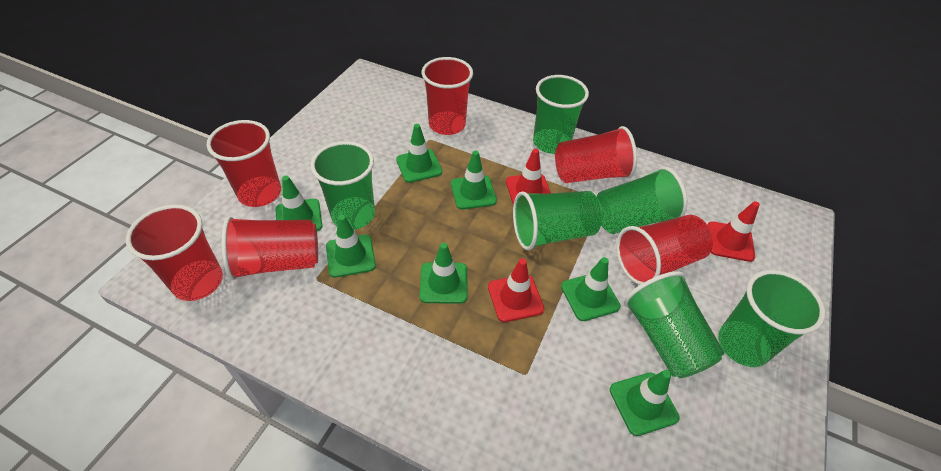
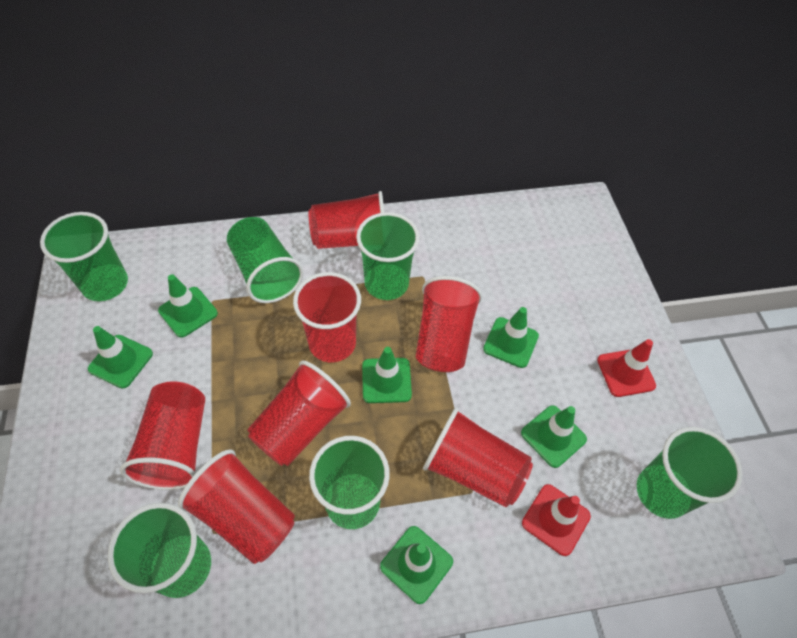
green traffic cone: [275,176,323,231] [326,215,376,278] [396,124,442,183] [420,243,468,304] [451,151,497,210] [561,257,621,321] [610,370,680,436] = 7 -> [88,326,153,389] [158,274,218,338] [362,347,412,403] [380,526,453,604] [483,307,539,368] [521,405,587,468] = 6
red cup: [126,205,223,301] [207,120,281,207] [222,217,318,280] [422,57,473,135] [555,126,637,183] [616,215,713,285] = 6 -> [120,381,205,490] [178,449,295,564] [247,361,351,466] [293,272,361,362] [309,191,384,249] [416,276,482,372] [423,408,533,507] = 7
red traffic cone: [488,258,544,322] [506,149,551,205] [707,201,760,262] = 3 -> [522,484,591,556] [597,339,656,397] = 2

